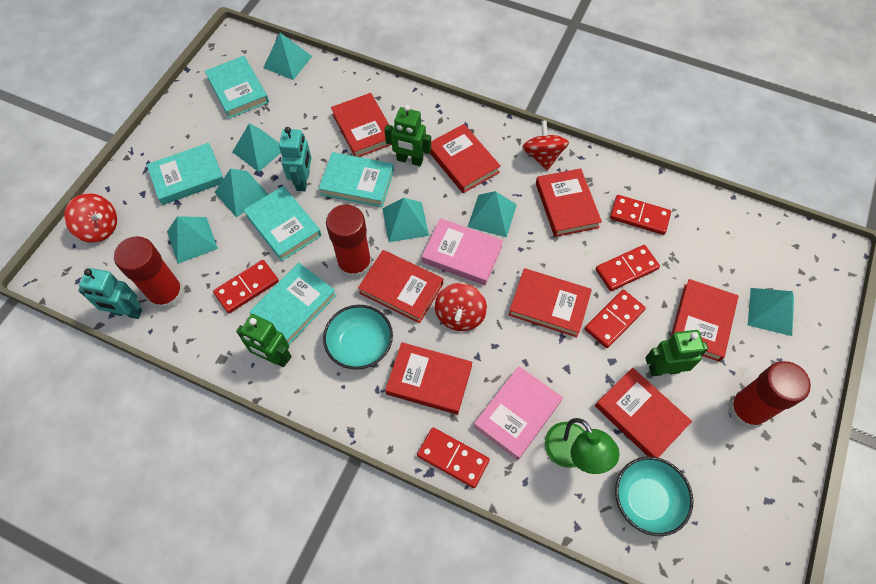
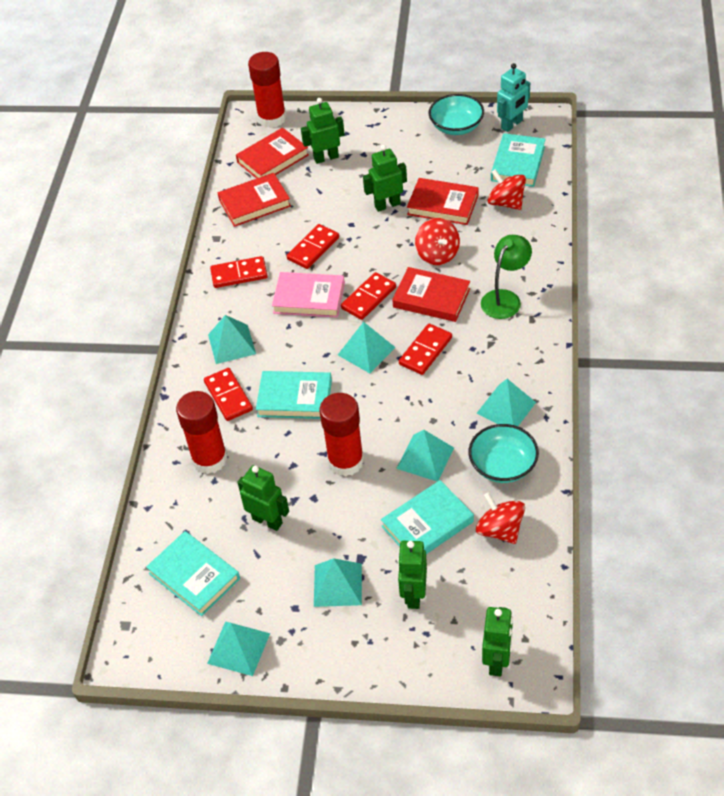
green robot: [236,314,292,367] [384,105,431,166] [645,330,708,376] = 3 -> [237,465,289,531] [301,98,345,164] [363,145,407,212] [398,541,427,609] [482,607,513,676] = 5
pink book: [422,218,503,285] [474,366,563,460] = 2 -> [272,272,345,318] = 1
red book: [331,93,390,157] [358,250,443,323] [385,342,472,415] [430,124,501,193] [509,268,592,337] [536,168,602,237] [595,368,692,458] [671,279,738,362] = 8 -> [218,173,291,227] [236,128,309,179] [392,267,470,322] [407,178,479,225] = 4
turquoise book: [147,143,224,205] [205,56,269,119] [244,186,321,261] [249,263,337,345] [319,152,394,207] = 5 -> [146,531,240,616] [256,371,332,419] [381,480,474,554] [491,133,545,187] = 4
turquoise pyramid: [167,216,218,264] [214,168,269,218] [232,123,281,172] [263,33,312,80] [382,198,429,242] [468,191,517,237] [748,288,794,336] = 7 -> [207,621,270,676] [208,315,256,364] [314,558,362,607] [338,322,396,373] [396,430,454,482] [476,379,536,426] = 6
turquoise robot: [78,268,142,319] [279,127,312,191] = 2 -> [497,63,530,132] = 1

